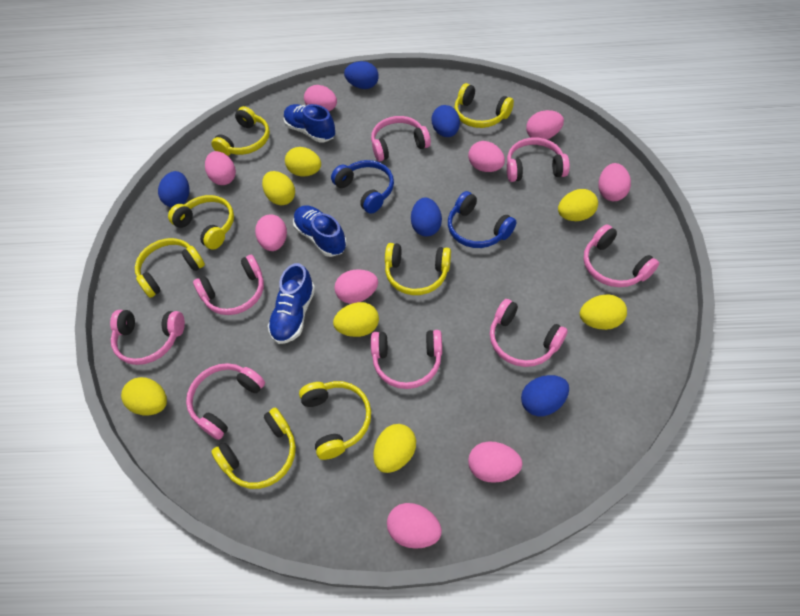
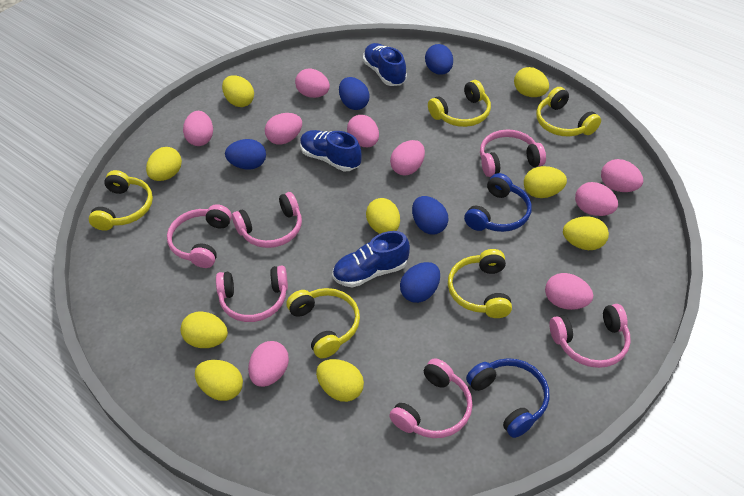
pink headphones: [110,310,185,365] [186,363,265,440] [193,255,264,315] [371,116,431,161] [371,330,442,389] [490,299,568,367] [507,138,570,182] [583,224,659,287] = 8 -> [167,204,232,268] [216,266,288,322] [232,192,302,248] [389,358,473,438] [480,130,546,177] [550,304,631,368] = 6
yellow egg: [121,377,167,416] [262,171,295,205] [285,147,321,176] [333,302,379,337] [374,424,416,473] [558,189,598,221] [580,295,627,330] = 7 -> [146,147,182,181] [181,311,228,348] [195,360,243,401] [222,75,254,107] [316,359,364,402] [366,198,400,234] [514,67,549,97] [524,166,567,198] [563,216,609,250] = 9
yellow headphones: [135,238,205,298] [168,195,234,250] [211,106,270,156] [211,407,296,489] [299,381,371,460] [385,243,451,295] [454,83,514,128] = 7 -> [89,170,153,231] [286,288,360,358] [428,80,491,127] [448,249,512,318] [536,87,601,136] = 5

